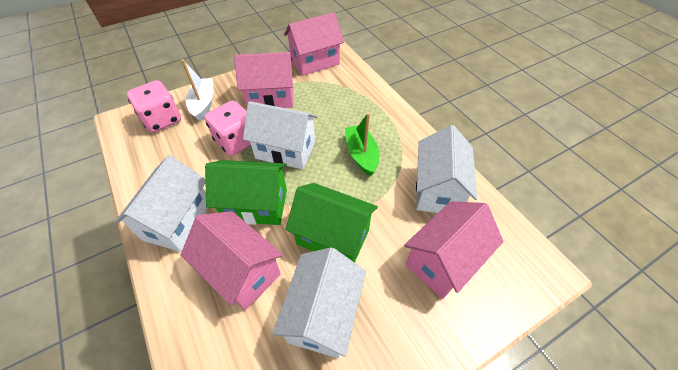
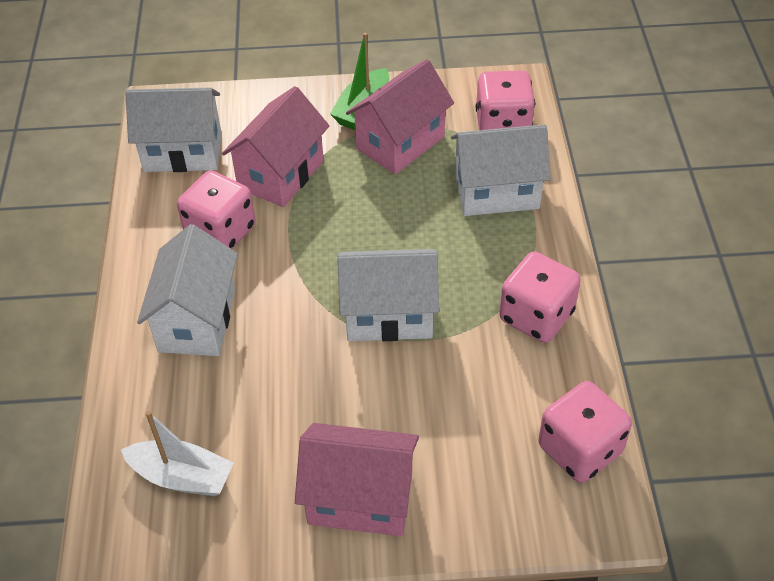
green house: [205,160,287,225] [286,183,378,263] = 2 -> none = 0
pink dice: [127,80,181,133] [205,100,251,156] = 2 -> [177,171,256,249] [476,70,535,130] [499,252,581,343] [538,381,632,483] = 4
pink house: [181,211,283,310] [234,52,293,108] [284,12,344,76] [404,201,504,299] = 4 -> [222,86,329,207] [295,423,419,536] [346,59,454,174] = 3

